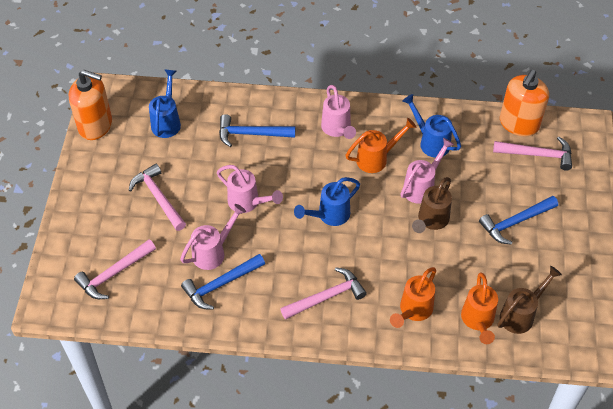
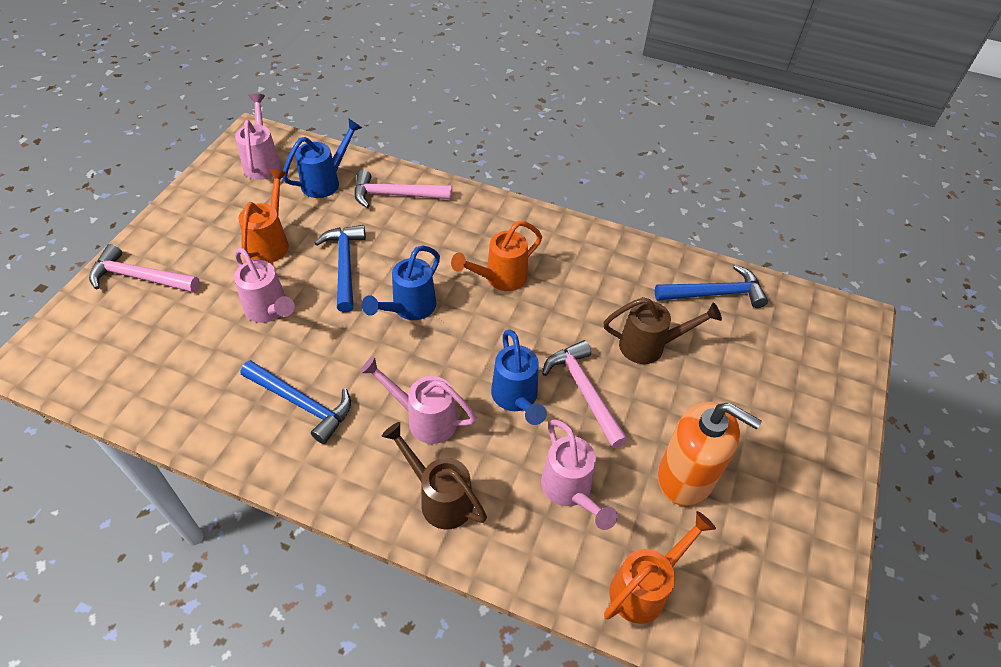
orange soap dispenser: [69,70,112,140] [500,70,549,136] = 2 -> [658,402,762,506] = 1
pink hammer: [74,239,156,299] [129,164,186,231] [280,267,367,320] [493,137,572,171] = 4 -> [89,244,200,293] [354,170,452,208] [542,340,628,448] = 3

